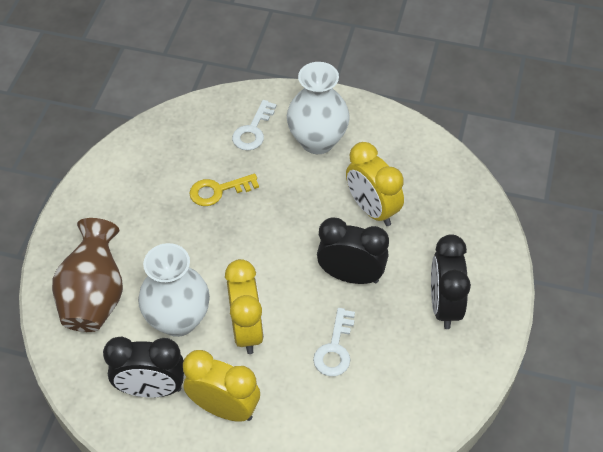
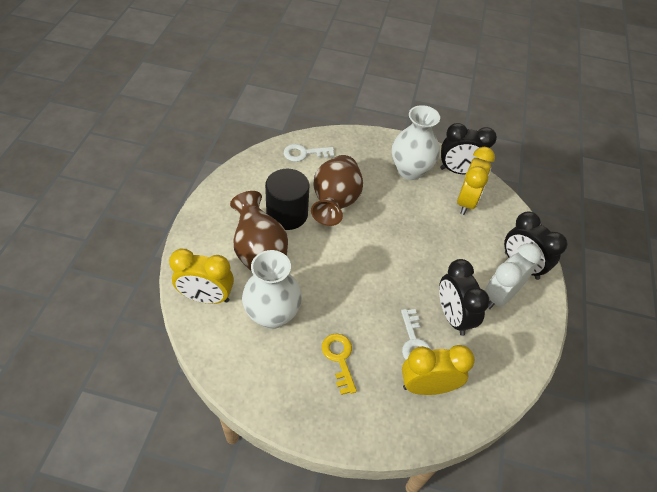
black cylinder: none = 0 -> [265,169,310,230] = 1
brown vase: [52,218,123,332] = 1 -> [230,191,288,272] [311,155,363,226] = 2
white clock: none = 0 -> [485,243,541,309] = 1

